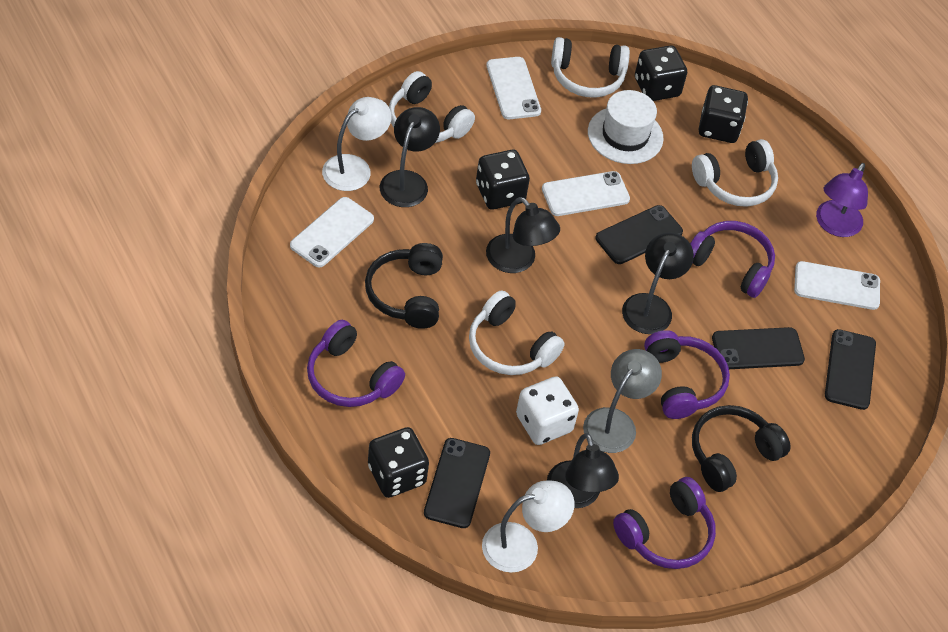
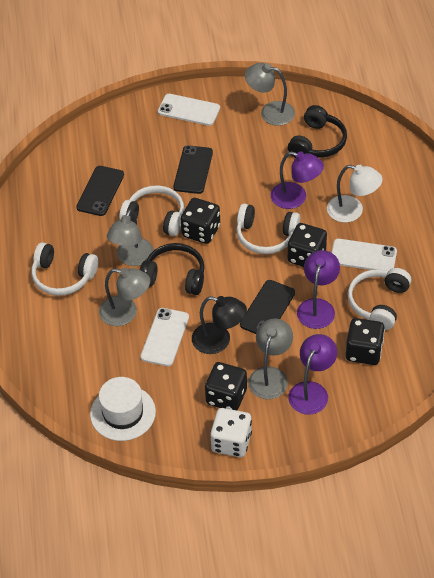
black lamp: [380,107,440,207] [486,197,560,273] [547,433,619,508] [622,232,694,334] = 4 -> [192,296,247,354] = 1
black phone: [424,438,490,528] [595,205,683,264] [712,327,805,369] [825,329,876,410] = 4 -> [76,166,124,216] [173,145,213,194] [240,280,295,334] = 3
grey lamp: [583,349,662,453] = 1 -> [99,268,150,326] [107,209,153,266] [245,63,295,126] [248,319,293,399] = 4
purple headphones: [307,320,405,407] [613,477,716,569] [644,330,730,419] [690,221,775,298] = 4 -> none = 0
purple lamp: [816,163,868,237] = 1 -> [271,151,324,209] [288,334,337,415] [297,250,340,329] = 3
white lamp: [322,97,392,191] [482,480,574,573] = 2 -> [327,165,383,223] = 1
white phone: [290,197,374,268] [486,57,541,119] [542,171,630,216] [794,261,880,310] = 4 -> [140,308,189,366] [158,94,220,126] [331,239,397,271] = 3

